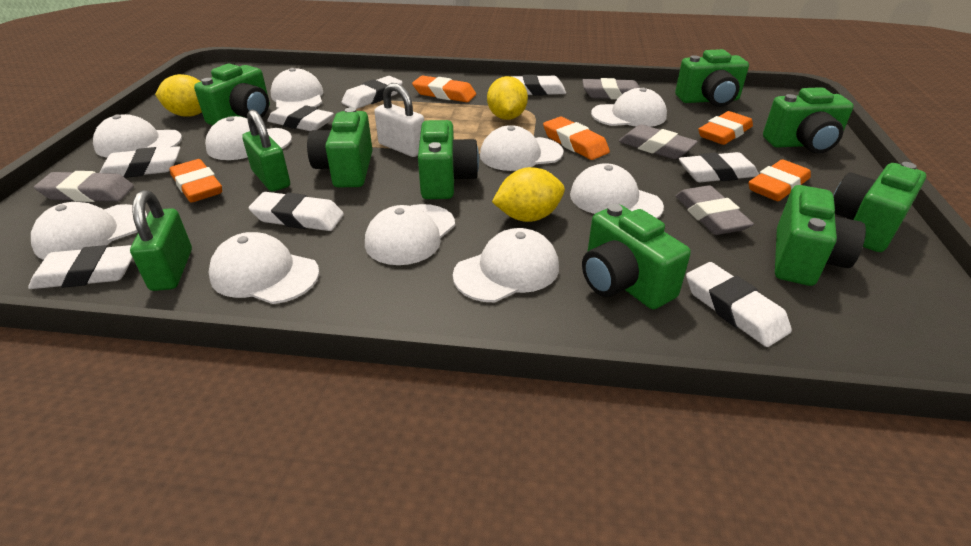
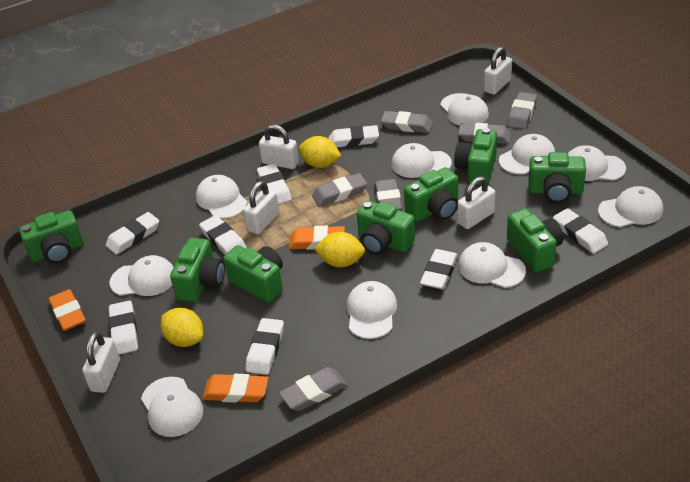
green padlock: [130,190,192,291] [242,109,290,192] = 2 -> none = 0
grey eraser: [34,171,134,202] [582,78,640,100] [619,124,698,159] [676,185,754,235] = 4 -> [279,367,348,411] [312,173,367,207] [375,179,402,211] [381,111,433,133] [458,123,511,144] [507,92,537,129] = 6
orange eraser: [170,159,222,202] [412,75,476,102] [543,117,610,160] [698,111,753,145] [748,159,811,201] = 5 -> [49,289,86,331] [202,374,268,403] [289,225,345,250] = 3
white padlock: [374,83,424,157] = 1 -> [82,331,120,393] [243,181,280,234] [259,124,299,169] [457,176,495,229] [484,47,512,95] = 5

